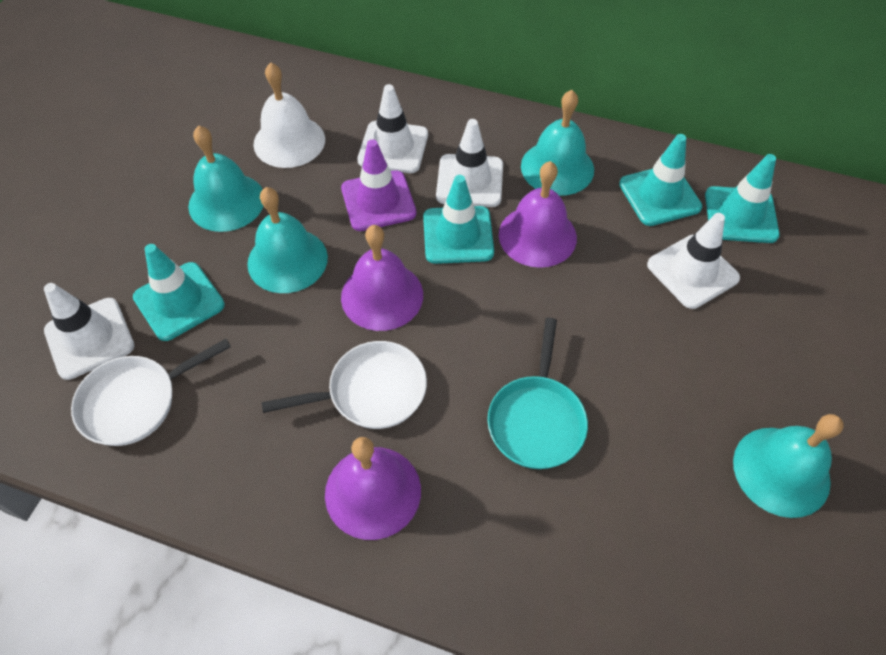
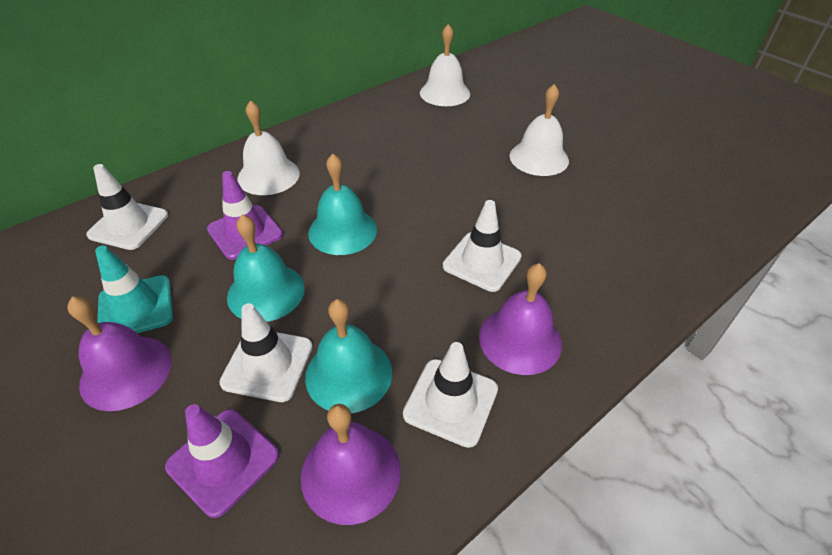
purple traffic cone: [341,139,417,231] = 1 -> [165,404,279,518] [207,171,283,260] = 2
turquoise bell: [188,125,263,232] [247,187,328,293] [521,90,594,196] [733,414,843,518] = 4 -> [227,214,305,322] [305,299,392,413] [308,154,377,255] = 3
turquoise pan: [487,318,588,469] = 1 -> none = 0
turquoise traffic cone: [133,244,225,341] [423,175,494,264] [619,134,702,226] [705,154,780,243] = 4 -> [95,245,173,333] = 1
white bell: [254,62,325,168] = 1 -> [237,100,300,195] [420,24,470,106] [509,84,569,176] = 3
white pan: [71,339,231,446] [261,341,427,429] = 2 -> none = 0

